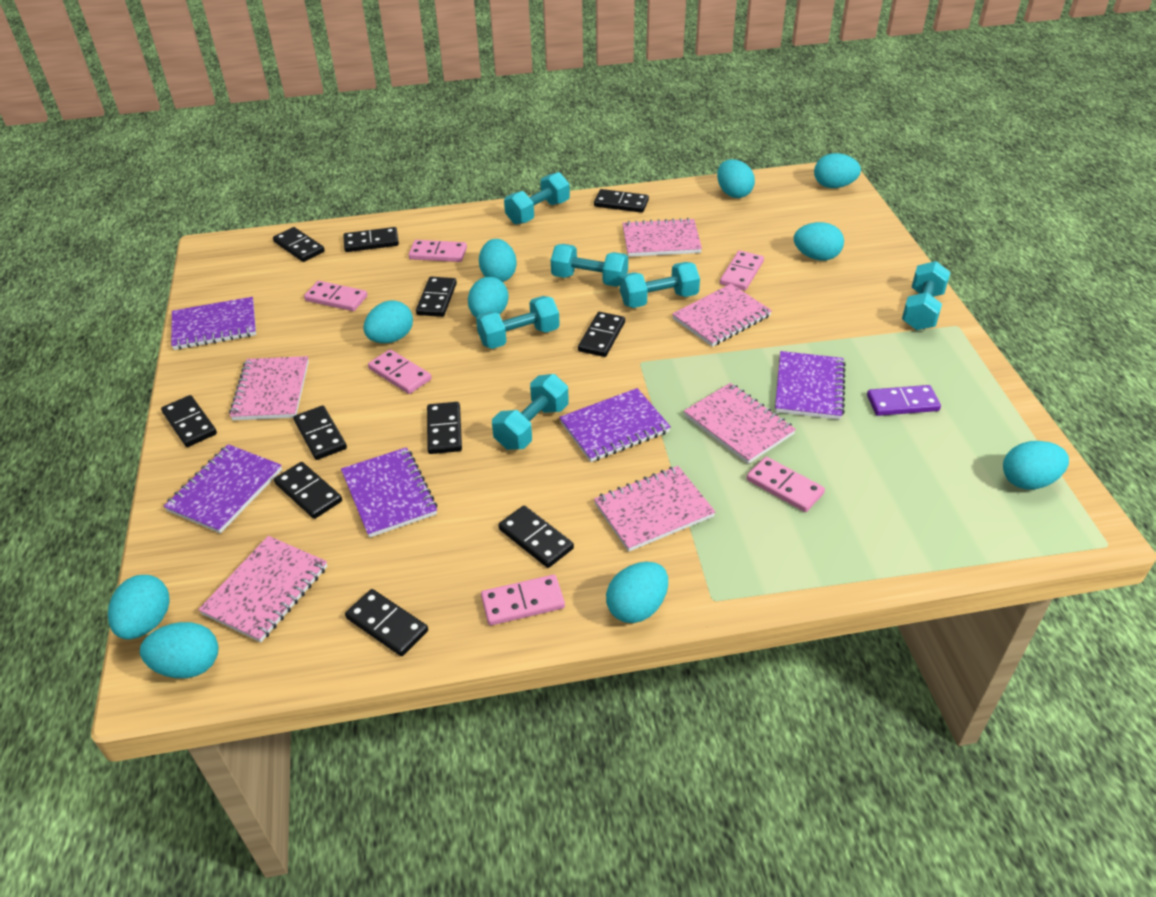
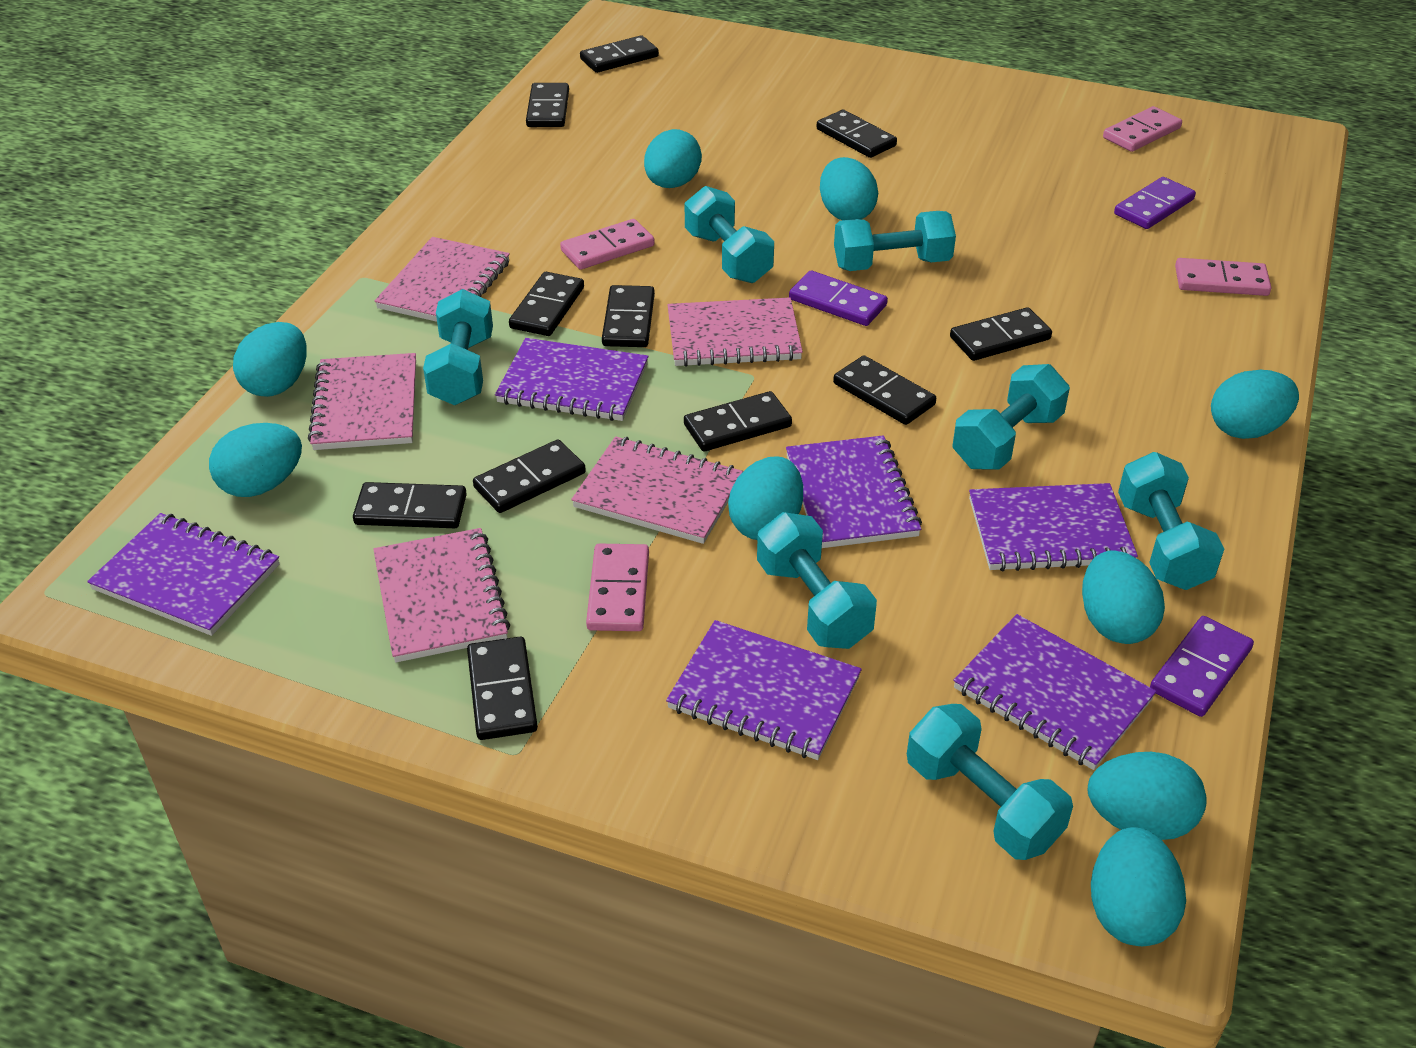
pink domino: [304,281,367,311] [368,349,431,394] [409,240,467,262] [481,575,565,625] [720,250,764,291] [747,456,825,512] = 6 -> [560,219,655,270] [586,544,649,631] [1103,106,1182,152] [1175,258,1271,296] = 4
pink notebook: [198,536,327,642] [229,356,309,420] [594,466,715,552] [622,218,702,257] [672,284,772,347] [684,383,796,464] = 6 -> [308,353,416,450] [373,528,510,662] [375,237,510,322] [571,437,743,544] [668,297,803,367] = 5
purple domino: [867,385,941,416] = 1 -> [789,271,888,326] [1114,177,1196,229] [1150,616,1254,717] = 3
purple notebook: [163,444,282,533] [171,297,256,350] [341,447,437,538] [559,388,671,462] [775,351,846,420] = 5 -> [87,513,280,636] [495,338,648,421] [666,620,862,760] [786,435,922,548] [954,614,1156,770] [969,483,1138,571] = 6
turquoise dumbbell: [476,296,560,349] [492,374,569,450] [504,172,570,225] [551,244,628,287] [620,262,700,308] [902,261,950,330] = 6 -> [423,289,493,405] [685,186,774,283] [757,512,877,649] [834,211,956,271] [907,704,1073,860] [953,364,1070,470] [1118,452,1224,590] = 7
turquoise egg: [108,575,170,639] [140,622,218,678] [363,300,413,343] [468,277,509,318] [479,239,517,282] [606,562,668,623] [717,159,755,198] [794,222,844,261] [814,153,861,188] [1003,441,1069,490] = 10 -> [209,423,302,497] [233,322,307,397] [644,129,702,188] [728,457,803,540] [820,157,878,220] [1082,550,1165,644] [1088,752,1207,840] [1091,827,1186,946] [1211,370,1299,439] = 9

